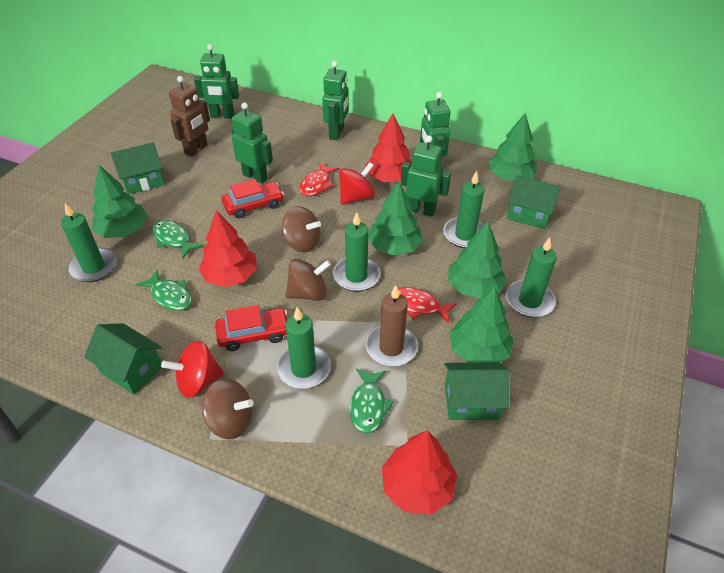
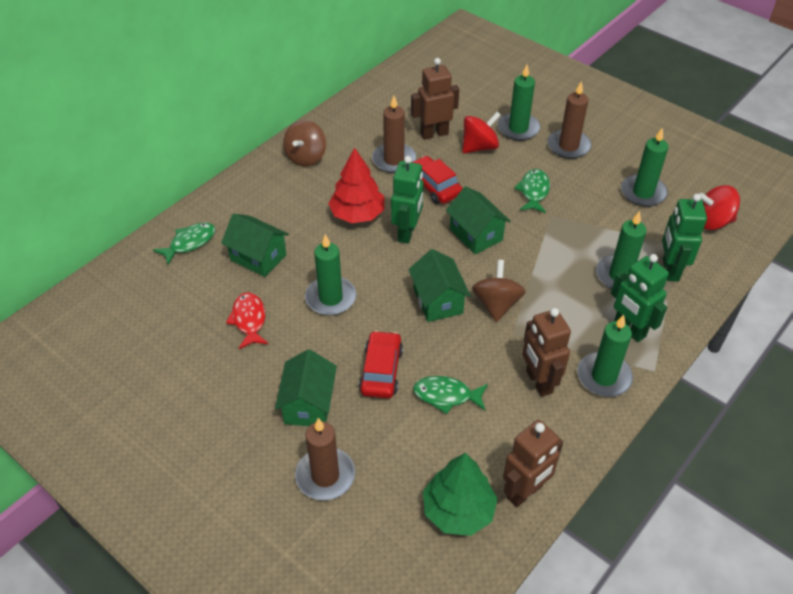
brown candle: [365,285,418,367] = 1 -> [295,418,355,500] [372,96,416,173] [548,81,591,159] = 3
brown robot: [169,76,210,157] = 1 -> [411,58,459,140] [503,420,563,508] [522,308,571,397] = 3
brown spinning top: [202,379,254,439] [282,206,321,252] [285,259,331,301] = 3 -> [283,120,326,167] [472,260,526,322] = 2
green robot: [194,44,239,119] [231,102,273,184] [322,61,349,140] [401,135,451,217] [420,92,451,165] = 5 -> [391,156,424,244] [611,254,669,342] [662,194,707,282] = 3
green tree: [92,165,148,238] [368,181,423,256] [448,222,507,298] [449,287,514,363] [488,113,538,181] = 5 -> [423,453,498,536] = 1
red fish: [299,162,339,196] [398,287,457,324] = 2 -> [226,292,268,349] = 1
red tree: [199,210,257,287] [365,114,412,182] [382,430,458,515] = 3 -> [328,147,385,223] = 1

